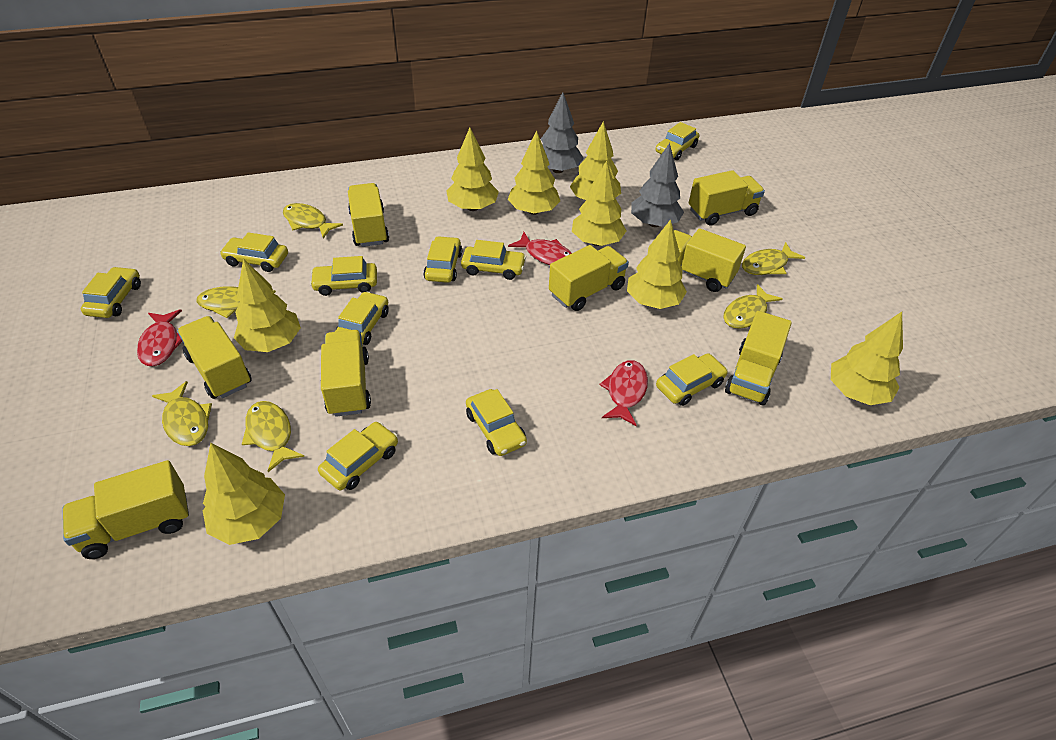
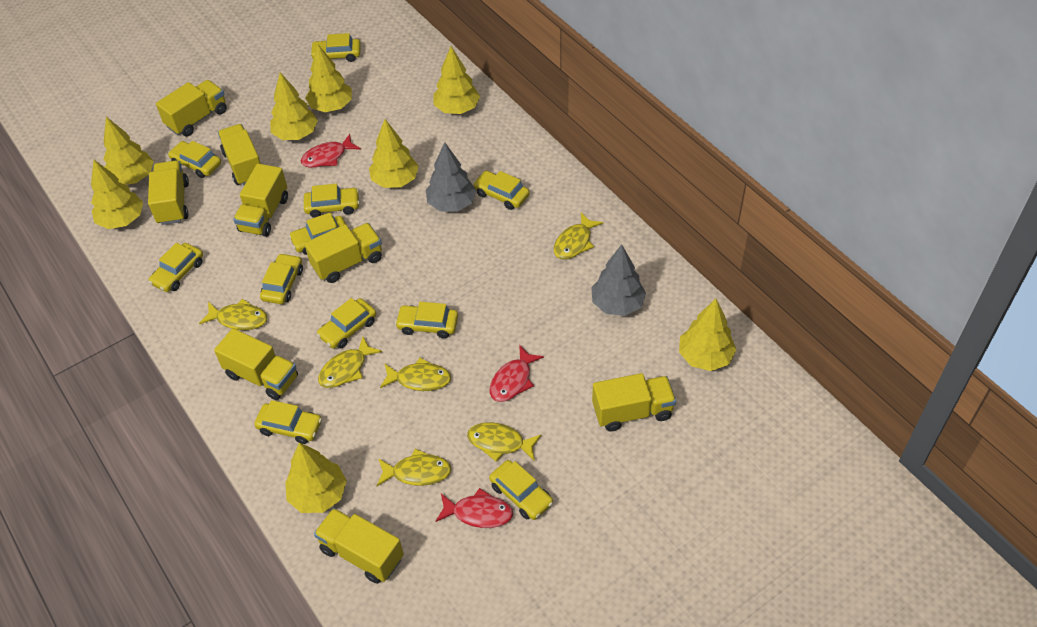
yellow car: [81,267,141,318] [220,232,288,272] [310,256,377,296] [318,422,398,490] [335,292,389,345] [424,236,462,283] [461,240,526,280] [466,389,527,456] [656,122,699,160] [656,353,728,406] = 10 -> [149,243,203,292] [168,141,221,178] [254,400,322,444] [260,253,303,304] [289,213,346,255] [304,184,360,218] [310,33,361,62] [317,298,376,349] [395,302,458,338] [473,171,530,210] [489,460,553,520] = 11

